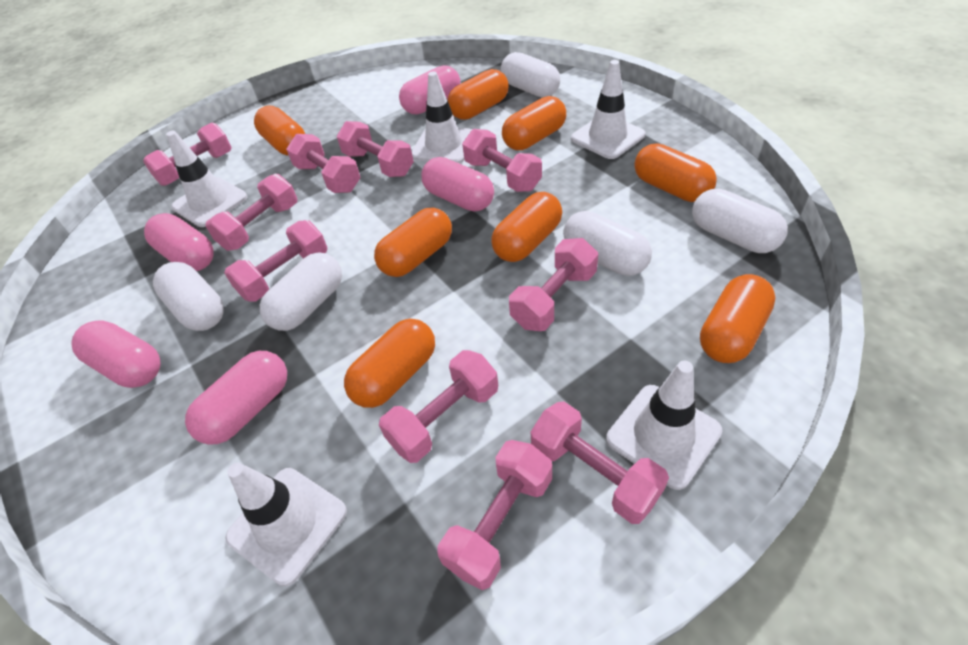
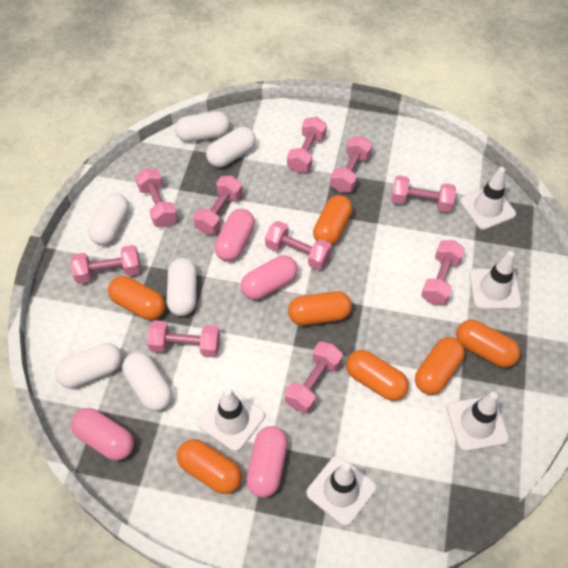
orange capsule: [254,105,305,156] [344,319,435,408] [374,208,452,277] [448,69,509,120] [491,192,562,262] [502,96,566,150] [634,144,717,202] [700,274,776,363] = 8 -> [108,276,166,320] [177,439,242,494] [288,291,352,325] [313,195,353,245] [346,350,409,401] [415,337,465,395] [456,320,520,368] = 7
pink capsule: [71,320,161,388] [144,213,214,271] [185,351,287,445] [399,65,461,115] [421,157,494,212] = 5 -> [71,408,134,461] [214,209,255,261] [241,255,298,300] [246,426,288,498] = 4
white capsule: [153,262,224,331] [260,252,342,331] [501,52,560,97] [563,211,652,276] [692,188,788,253] = 5 -> [55,343,122,388] [88,193,129,245] [122,352,172,411] [167,258,197,316] [175,112,230,142] [206,127,256,167] = 6

